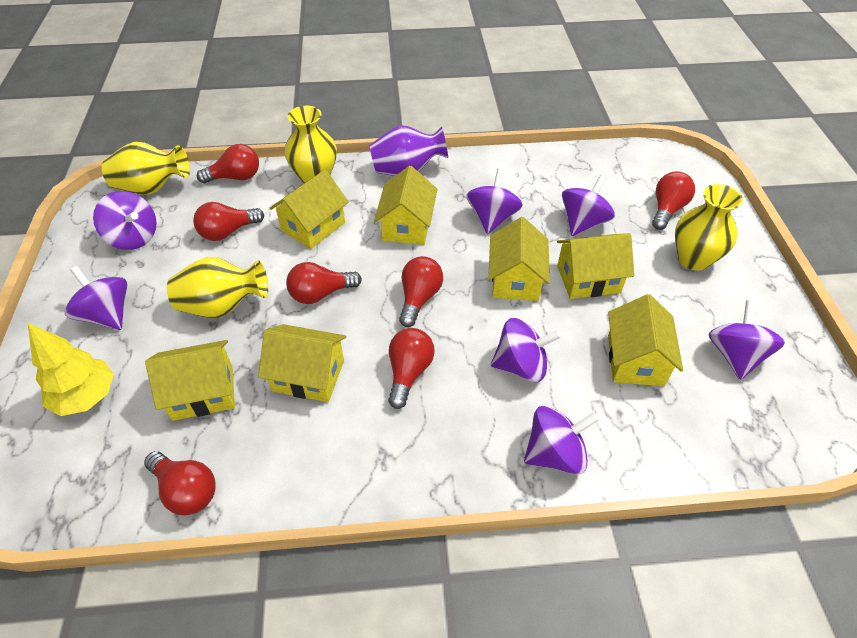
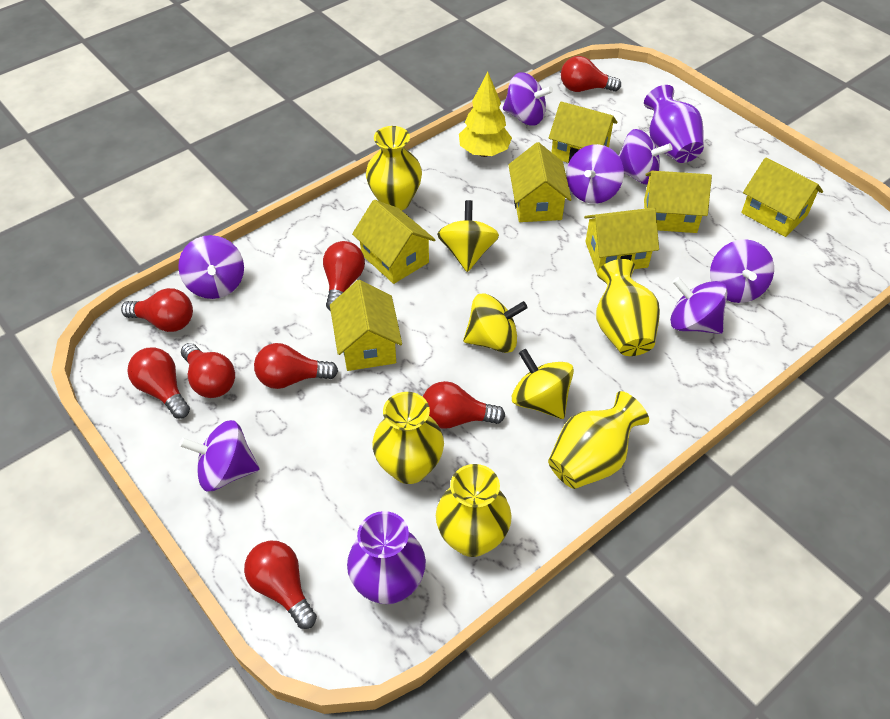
purple vase: [370,126,448,176] = 1 -> [347,511,426,604] [644,85,704,163] = 2
red light bulb: [144,451,216,515] [193,202,264,241] [197,144,259,183] [286,262,362,304] [388,328,435,409] [399,256,443,327] [652,171,695,230] = 7 -> [121,288,193,332] [128,347,190,419] [181,343,235,398] [244,541,317,629] [254,343,338,389] [323,241,365,311] [423,381,505,429] [561,56,621,92] = 8
yellow spinning top: none = 0 -> [437,200,499,272] [463,294,528,353] [512,349,574,419] = 3
yellow vase: [102,142,190,195] [167,257,268,318] [285,106,337,184] [675,184,743,271] = 4 -> [366,126,422,211] [372,392,444,484] [436,464,512,557] [548,391,649,489] [596,259,660,356] = 5

